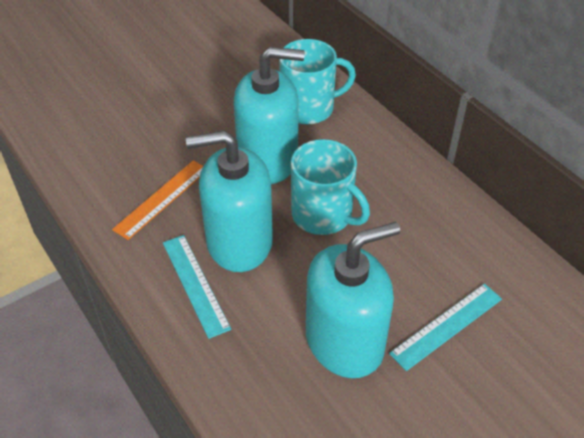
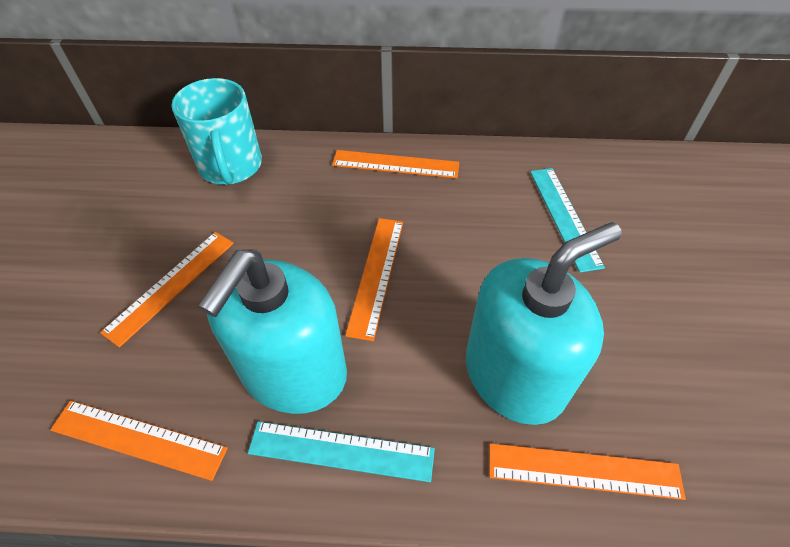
orange ruler: [112,160,203,240] = 1 -> [50,401,228,481] [100,232,234,347] [332,150,459,178] [345,218,403,341] [489,443,686,500] = 5
turquoise mug: [279,39,356,124] [291,139,370,235] = 2 -> [171,78,262,185] = 1
turquoise soap dispenser: [186,130,273,272] [234,47,305,184] [306,222,400,378] = 3 -> [198,249,347,414] [466,222,622,425] = 2

